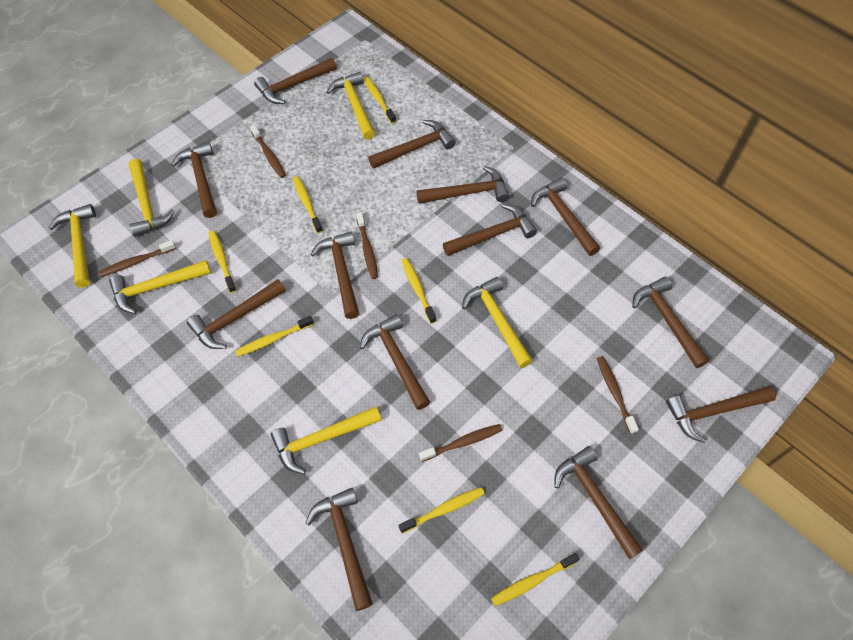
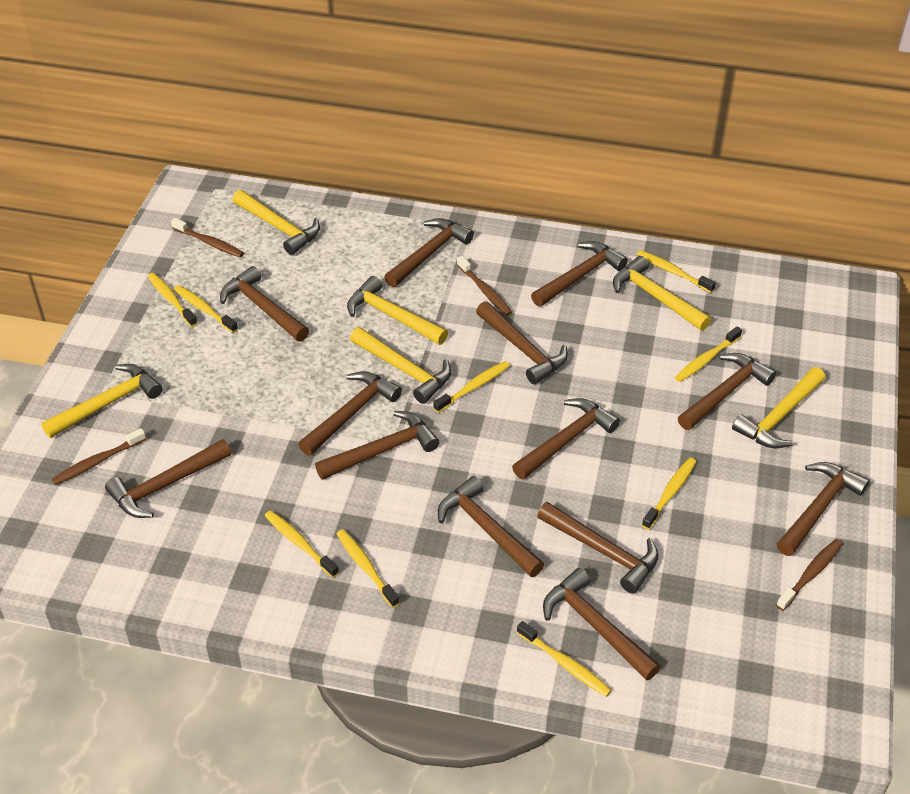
brown toothbrush: [99,240,176,277] [250,125,286,178] [356,212,378,279] [419,424,503,462] [597,356,639,434] = 5 -> [52,428,146,485] [171,218,244,257] [457,256,512,316] [776,539,843,611] = 4
yellow toothbrush: [209,231,236,293] [235,316,314,357] [293,176,323,233] [363,76,396,124] [399,487,485,533] [401,258,436,323] [491,553,579,606] = 7 -> [148,273,197,327] [174,285,238,333] [265,510,339,577] [337,529,400,608] [433,361,510,413] [517,621,612,697] [637,250,716,293] [642,458,696,530] [675,327,742,382] = 9

